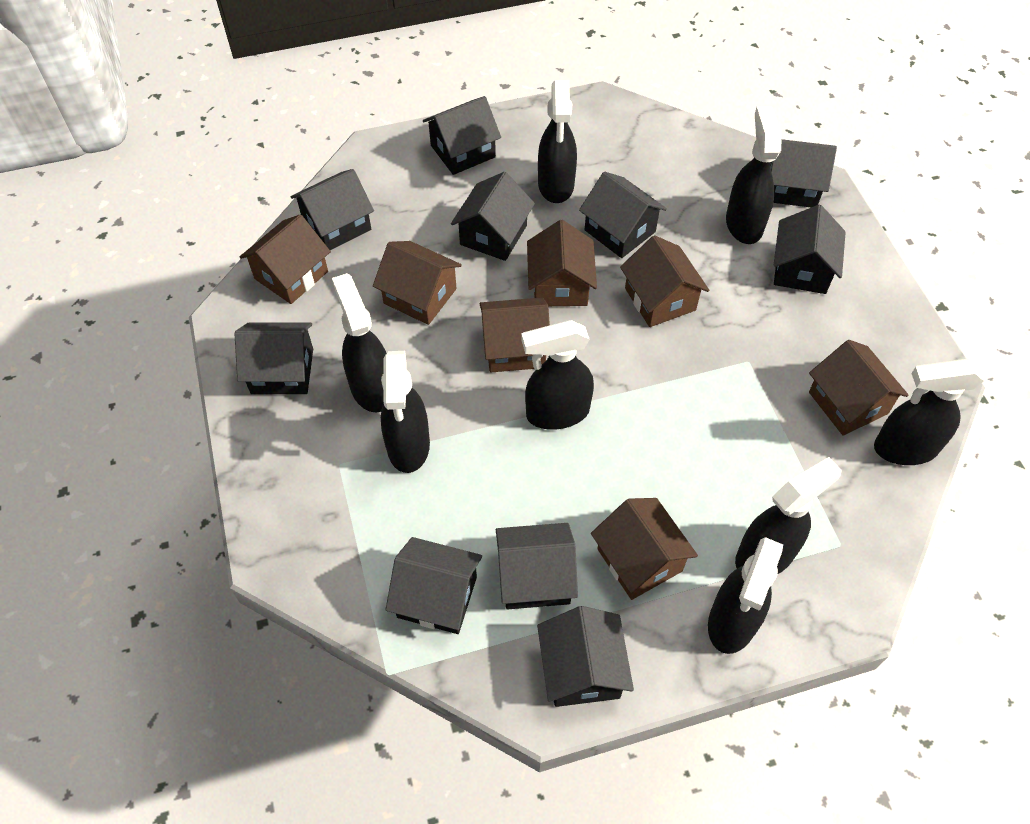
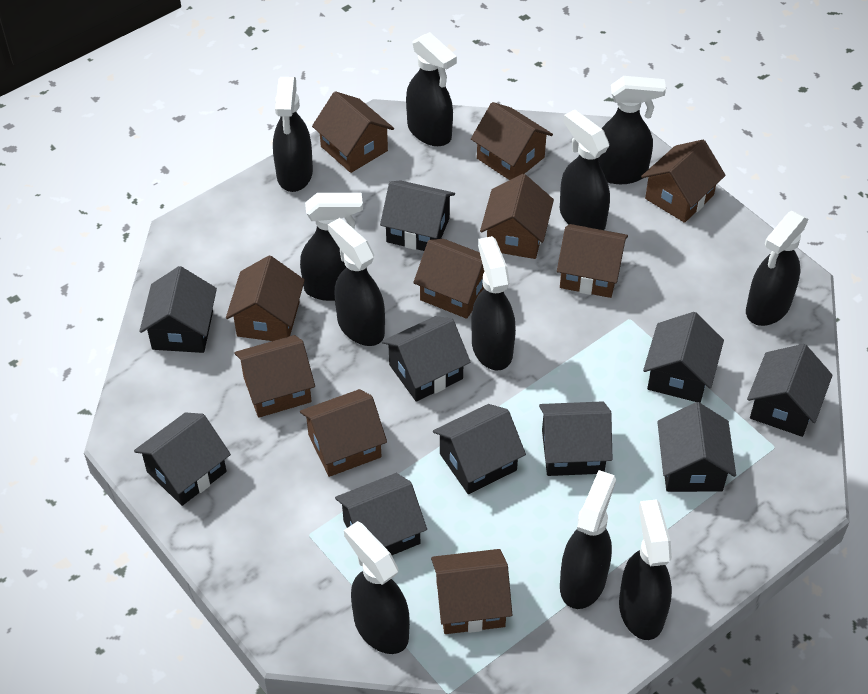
black spray bottle: [332,273,386,412] [381,351,430,473] [521,320,594,430] [538,80,577,203] [708,537,783,654] [726,106,782,244] [735,457,842,574] [874,359,984,465] = 8 -> [273,77,313,192] [300,193,363,301] [328,218,385,346] [344,521,410,654] [406,32,457,146] [471,236,516,370] [560,109,610,230] [560,470,616,609] [599,76,666,184] [619,499,672,640] [746,211,808,326] = 11
brown house: [240,214,331,304] [373,241,462,325] [480,297,550,372] [527,220,597,306] [591,498,698,600] [620,235,709,327] [809,340,909,436] = 7 -> [226,256,305,341] [234,335,315,418] [300,389,387,477] [312,91,394,173] [413,239,485,319] [431,549,512,634] [471,102,553,180] [480,174,554,259] [557,224,628,298] [641,140,726,223] = 10

